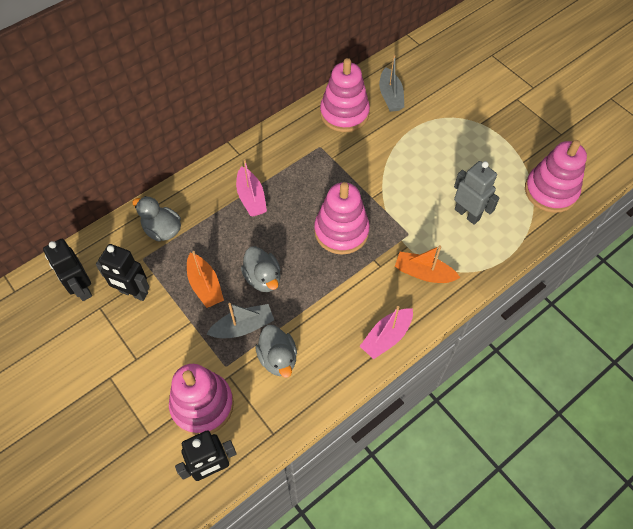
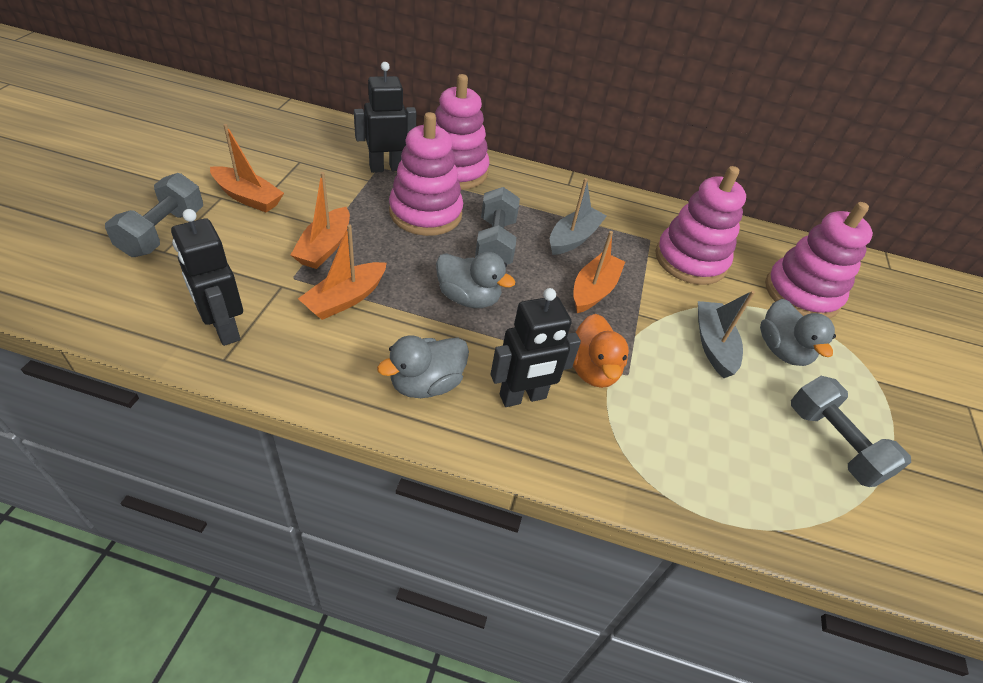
grey dumbbell: none = 0 -> [105,173,203,257] [475,187,520,265] [791,376,911,487] = 3
grey robot: [454,161,500,225] = 1 -> none = 0
orange boat: [187,251,224,308] [395,245,460,283] = 2 -> [210,124,284,212] [291,172,350,269] [298,224,387,320] [573,231,625,313] = 4
orange duck: none = 0 -> [573,314,629,388] = 1
pink boat: [236,159,267,217] [360,306,413,359] = 2 -> none = 0

